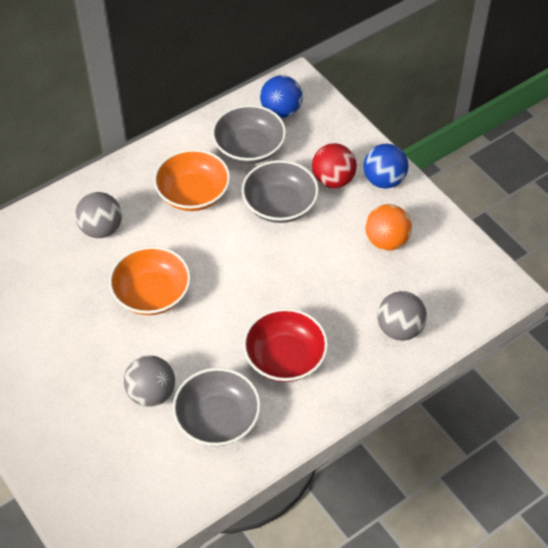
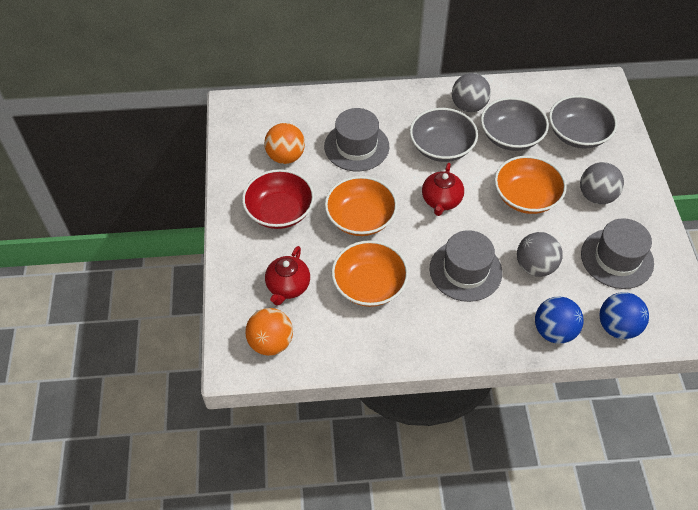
grey hat: none = 0 -> [324,108,389,171] [430,230,502,302] [581,218,654,289] = 3
orange ball: [365,204,412,251] = 1 -> [245,308,293,356] [264,123,305,164] = 2
orange bowl: [109,246,191,315] [154,149,230,211] = 2 -> [325,176,398,236] [332,240,409,307] [495,156,567,214] = 3
red ball: [312,143,357,188] = 1 -> none = 0
red teapot: none = 0 -> [265,246,310,306] [422,163,464,216] = 2

